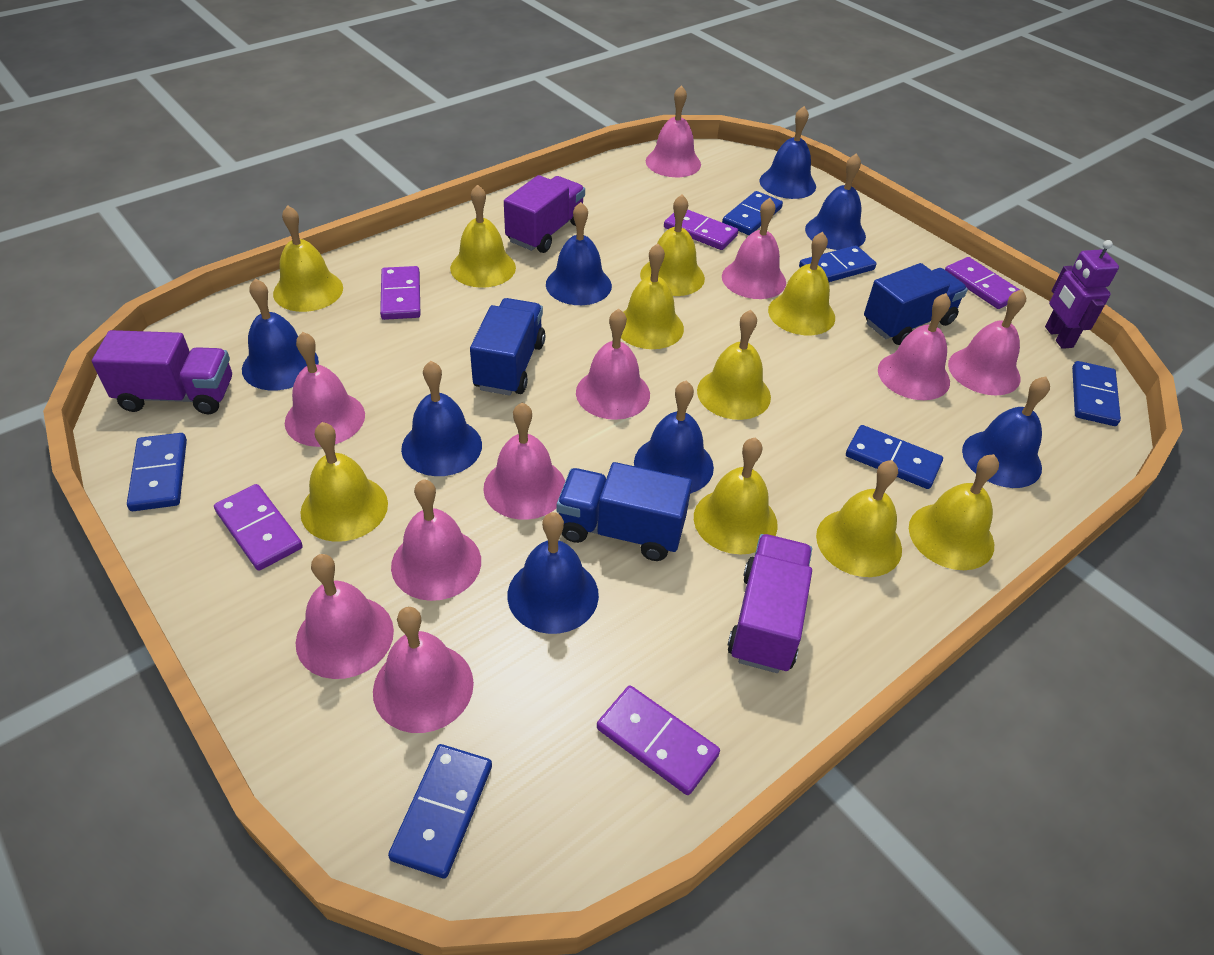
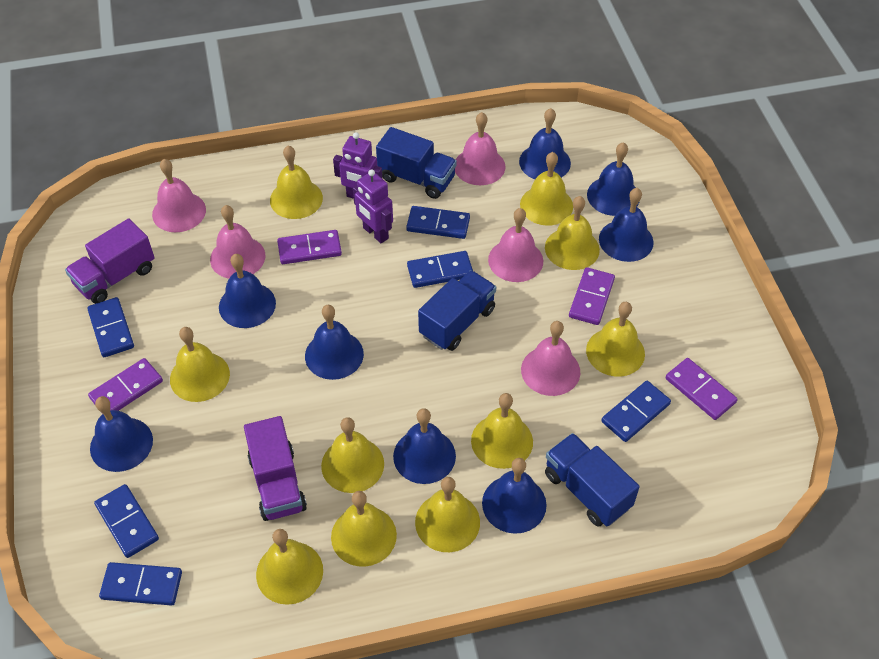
pink bell: [285,332,365,447] [296,554,394,679] [373,607,474,733] [391,479,481,601] [483,403,565,520] [576,309,650,420] [646,85,701,177] [722,198,786,299] [878,293,951,400] [948,289,1026,395] = 10 -> [152,159,206,232] [210,205,265,279] [455,112,506,185] [488,208,543,282] [521,321,580,396] = 5
purple domino: [214,484,303,571] [380,266,420,320] [597,686,720,795] [664,209,738,250] [945,257,1020,309] = 5 -> [88,358,163,414] [277,230,342,264] [569,267,615,325] [666,358,738,420] = 4
purple robot: [1045,240,1119,349] = 1 -> [333,132,382,199] [353,169,393,243] = 2
purple truck: [92,330,232,414] [504,175,585,253] [727,534,812,673] = 3 -> [65,219,155,304] [244,416,307,521] = 2

